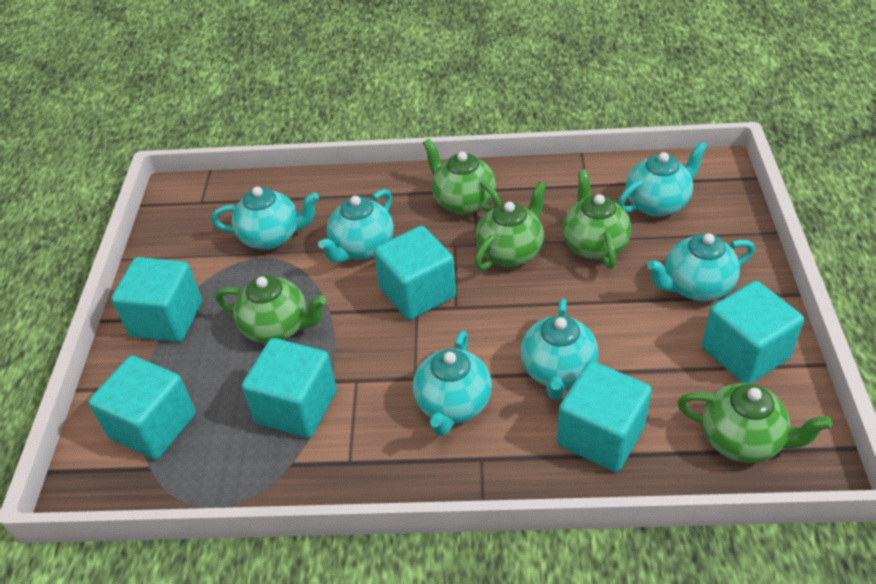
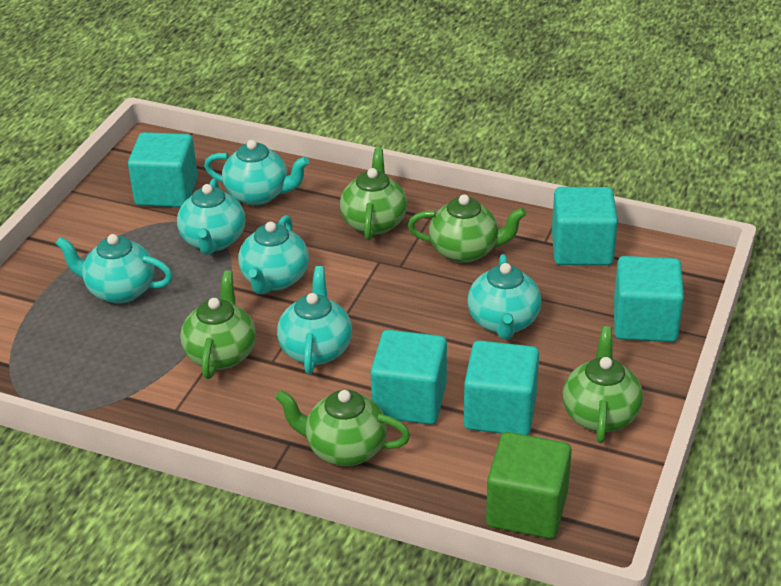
green cube: none = 0 -> [486,432,572,539] = 1
turquoise cube: [88,356,196,460] [111,257,202,342] [242,338,337,438] [374,226,456,320] [557,361,652,472] [702,281,804,384] = 6 -> [128,132,198,207] [370,330,447,425] [464,340,539,435] [552,187,618,265] [614,256,684,342] = 5

